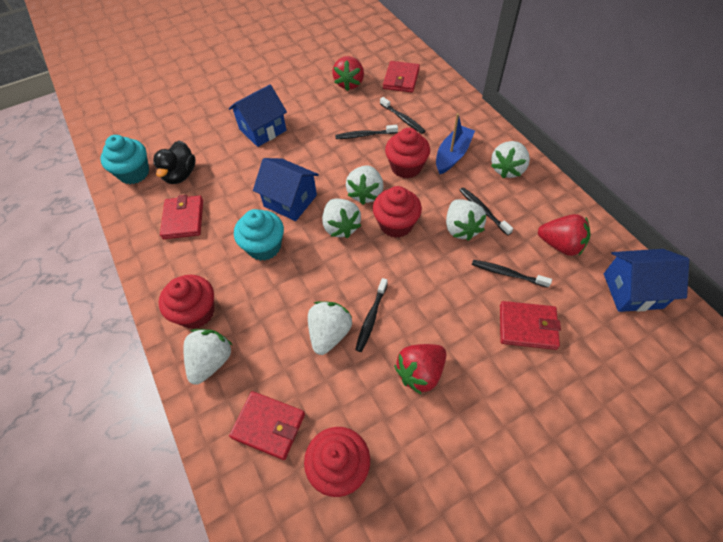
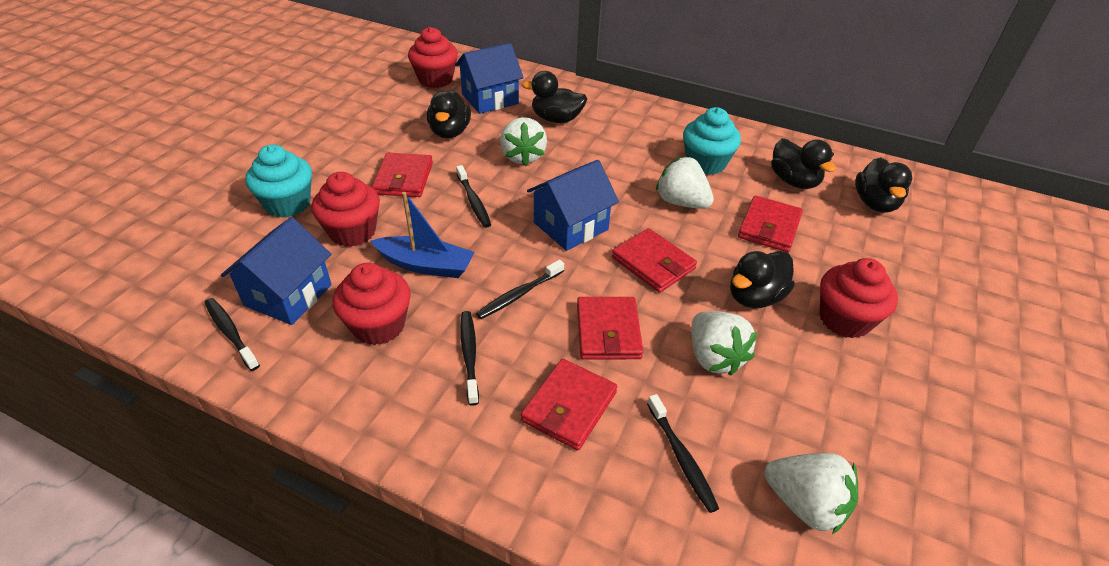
black duck: [153,140,196,184] = 1 -> [427,90,471,138] [522,71,587,123] [730,251,795,308] [771,138,836,189] [855,157,912,213] = 5
red strawberry: [332,56,364,91] [394,344,446,395] [538,214,590,256] = 3 -> none = 0
red wallet: [160,195,203,239] [229,391,305,460] [383,61,420,93] [500,301,561,350] = 4 -> [372,153,433,197] [521,359,617,451] [577,297,643,360] [612,228,697,293] [738,196,803,252] = 5
white strawberry: [183,329,232,385] [308,301,352,355] [322,199,362,238] [346,165,384,205] [446,199,486,241] [491,141,530,178] = 6 -> [500,117,547,166] [656,157,714,209] [691,311,757,376] [764,453,858,534] = 4

